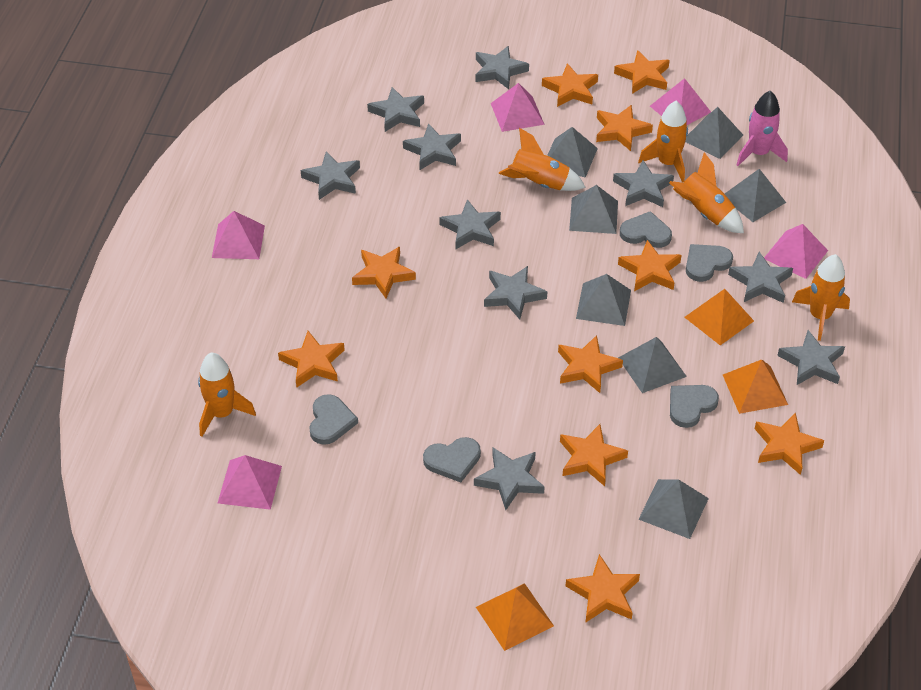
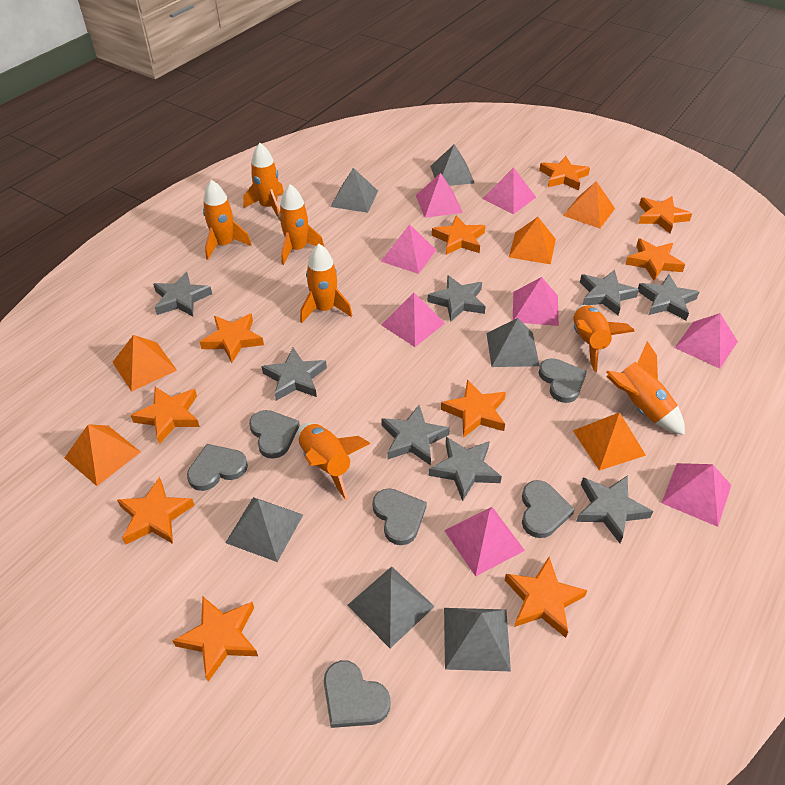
grey heart: [309,394,358,445] [423,437,481,483] [620,211,672,248] [670,385,719,428] [686,244,733,282] = 5 -> [187,444,248,491] [249,410,300,459] [324,660,391,728] [372,488,427,545] [522,480,575,538] [539,358,587,403] = 6
grey pyramid: [547,127,598,178] [569,185,618,234] [576,274,631,326] [618,337,687,393] [638,479,709,539] [685,107,743,159] [725,169,786,222] = 7 -> [225,497,303,562] [331,168,378,213] [347,566,435,648] [430,144,474,186] [444,608,511,671] [486,318,540,367] = 6
grey star: [301,152,360,200] [367,87,424,132] [403,123,461,170] [439,199,501,249] [474,448,545,510] [475,46,529,89] [484,266,547,319] [613,160,674,207] [728,252,793,303] [777,330,845,385] = 10 -> [153,272,212,317] [262,348,327,401] [382,405,450,466] [427,275,486,322] [429,437,502,501] [576,475,653,543] [580,270,639,315] [638,275,699,320] = 8
orange pyramid: [476,583,554,651] [684,289,754,345] [723,360,788,414] = 3 -> [64,424,141,486] [112,335,177,392] [509,217,556,264] [563,181,615,229] [573,412,646,471] = 5
orange rocket: [198,352,256,437] [498,128,586,191] [638,101,688,182] [669,152,744,233] [792,254,850,341] = 5 -> [203,180,252,260] [243,143,284,221] [279,184,324,265] [298,423,370,500] [300,244,353,323] [573,305,635,372] [606,341,685,435] = 7
pink pyramid: [212,211,265,259] [218,455,282,510] [491,83,545,132] [650,78,711,125] [764,224,828,279] = 5 -> [381,224,436,274] [381,293,445,347] [416,173,463,218] [444,507,525,577] [483,167,536,214] [513,277,559,326] [662,463,731,527] [675,313,738,369] = 8
pink rocket: [736,90,788,166] = 1 -> none = 0

